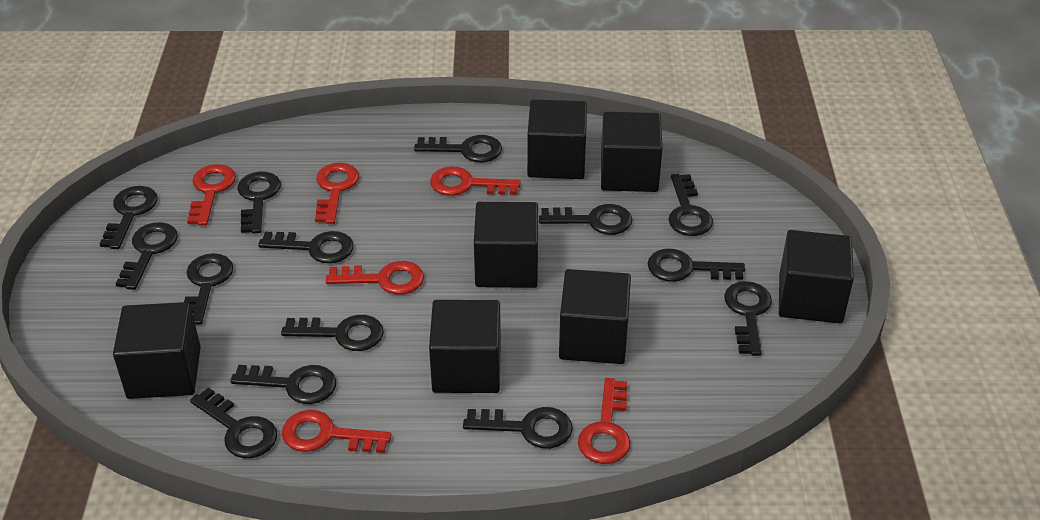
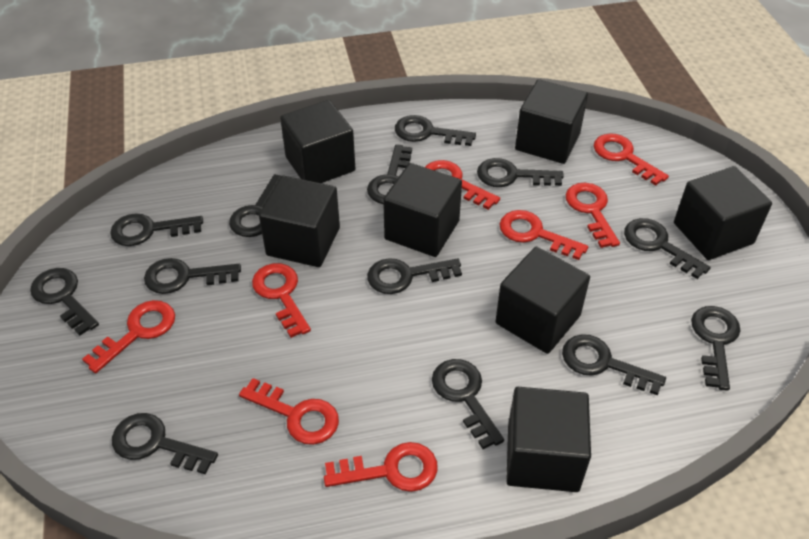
black key: [100,186,158,249] [115,222,178,290] [184,253,234,325] [190,387,277,458] [230,365,336,404] [237,171,281,234] [258,231,354,263] [281,315,384,351] [414,135,502,162] [463,407,573,449] [539,204,632,235] [648,248,745,282] [668,174,713,236] [724,281,772,356] = 14 -> [30,268,99,336] [110,213,203,246] [112,413,218,475] [144,258,241,294] [229,174,281,237] [367,144,412,204] [367,258,462,294] [395,115,476,146] [432,359,504,449] [477,158,564,187] [562,334,666,395] [624,218,711,279] [691,306,740,391] = 13
red key: [187,164,236,226] [282,410,391,453] [315,163,359,224] [326,261,424,295] [430,166,521,196] [578,378,630,464] = 6 -> [82,300,175,373] [239,378,339,445] [252,263,311,338] [324,442,438,492] [425,160,500,210] [500,210,588,260] [566,183,620,248] [594,133,669,186] = 8

